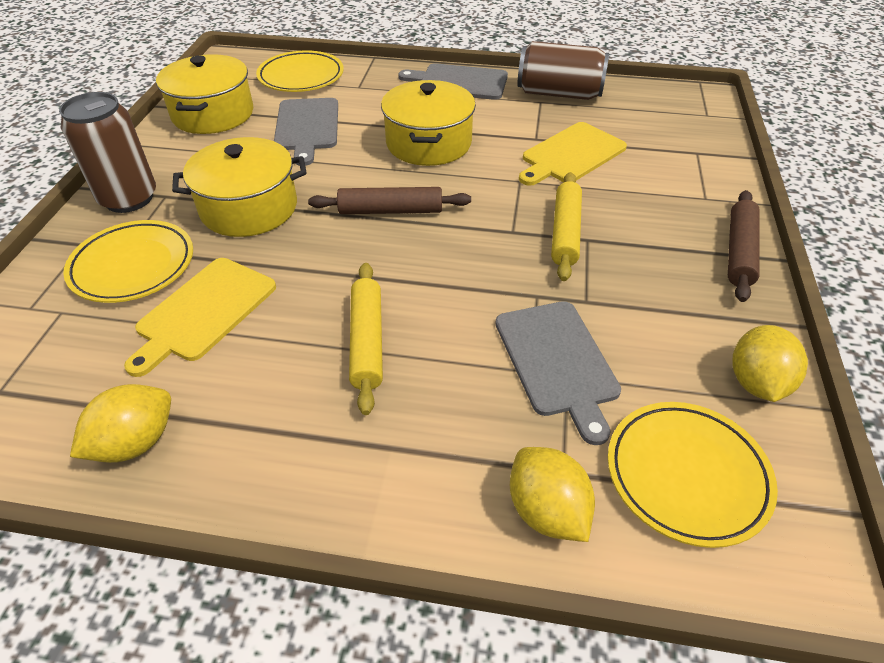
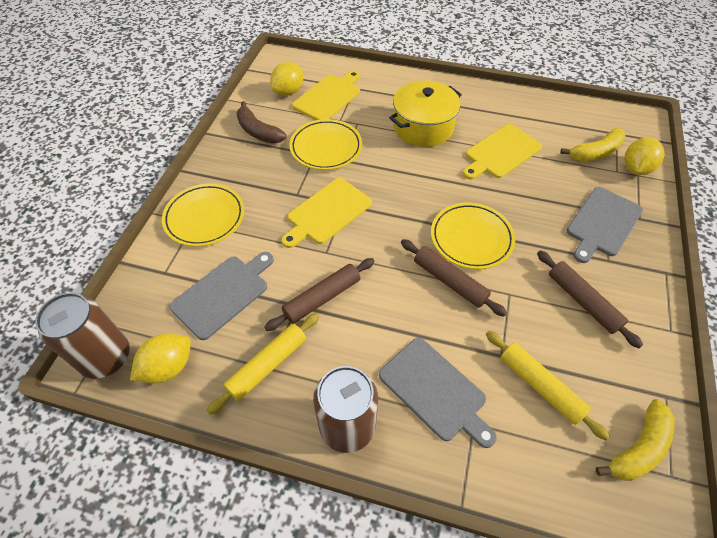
brown banana: none = 0 -> [236,101,287,144] = 1
brown rolling pin: [308,187,471,214] [728,190,760,302] = 2 -> [264,258,375,331] [401,239,507,317] [537,250,643,348] = 3
yellow banana: none = 0 -> [560,128,626,161] [596,399,675,481] = 2
yellow cutting board: [124,258,276,377] [519,122,627,186] = 2 -> [281,178,372,248] [292,71,360,120] [463,124,542,180] = 3
yellow pot: [156,54,253,134] [172,137,307,237] [381,80,476,166] = 3 -> [389,80,462,147] = 1

